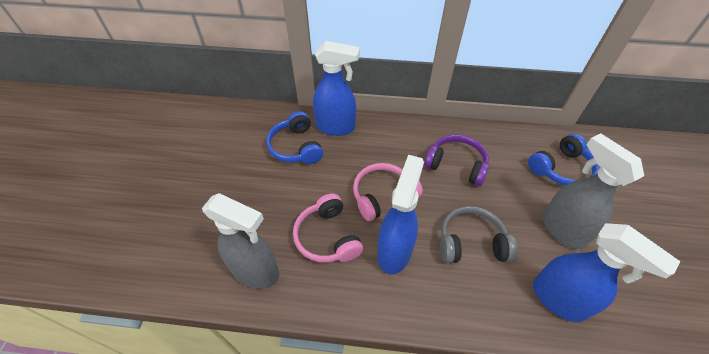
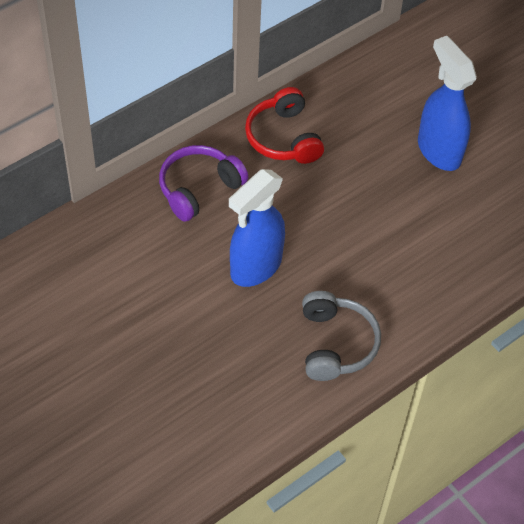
blue headphones: [266,111,323,164] [528,134,599,185] = 2 -> none = 0
blue spray bottle: [313,41,360,136] [377,155,424,274] [533,223,680,322] = 3 -> [229,169,285,287] [418,36,477,171] = 2
grey spray bottle: [202,193,279,289] [543,133,644,249] = 2 -> none = 0
pink headphones: [293,193,363,262] [353,163,423,221] = 2 -> none = 0
red headphones: none = 0 -> [245,87,324,164] = 1

